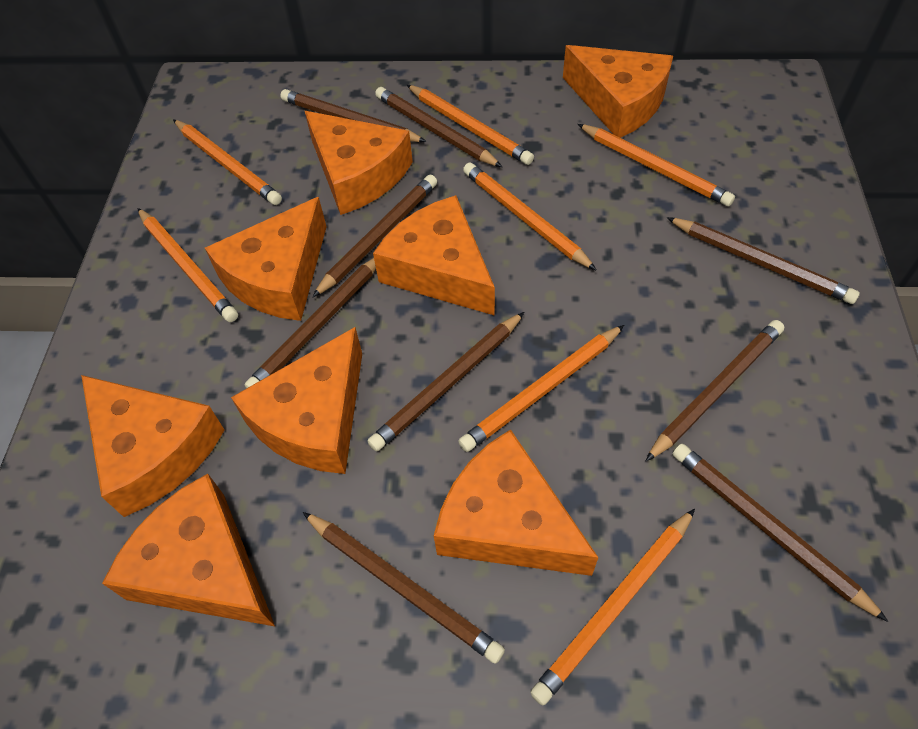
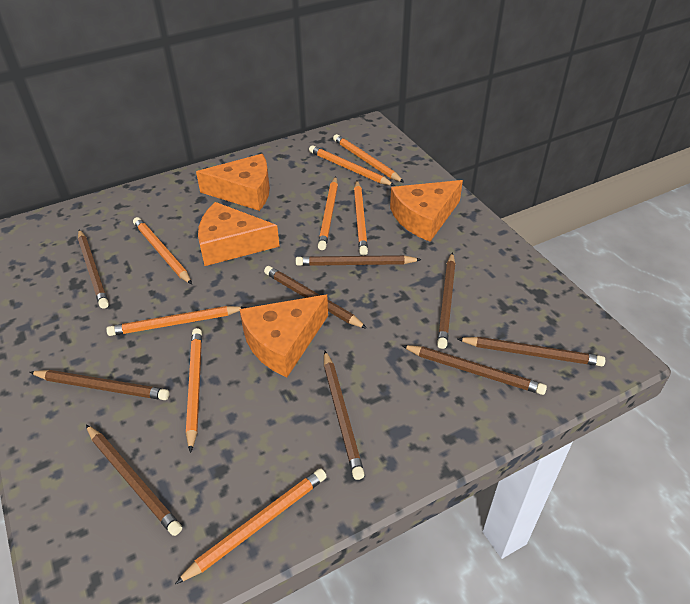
orange cheese: [81,375,224,517] [102,474,275,626] [205,197,327,321] [231,327,362,474] [305,111,413,215] [373,195,495,316] [434,429,599,576] [563,45,673,138] = 8 -> [196,154,270,211] [198,202,280,266] [239,295,328,377] [390,180,463,242] = 4
orange pencil: [137,208,238,322] [173,119,282,205] [407,85,534,165] [458,325,624,452] [463,162,597,271] [530,508,695,705] [578,124,735,206] = 7 -> [106,306,246,336] [133,217,192,284] [175,468,327,584] [186,328,202,453] [309,145,395,186] [318,176,338,250] [333,134,404,183] [354,180,368,255] = 8

